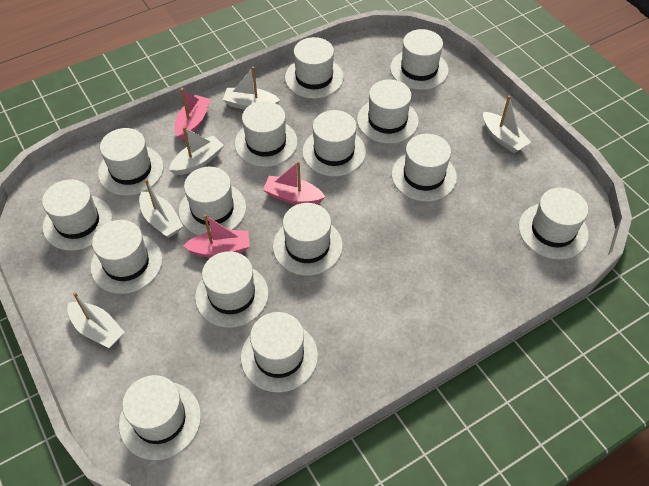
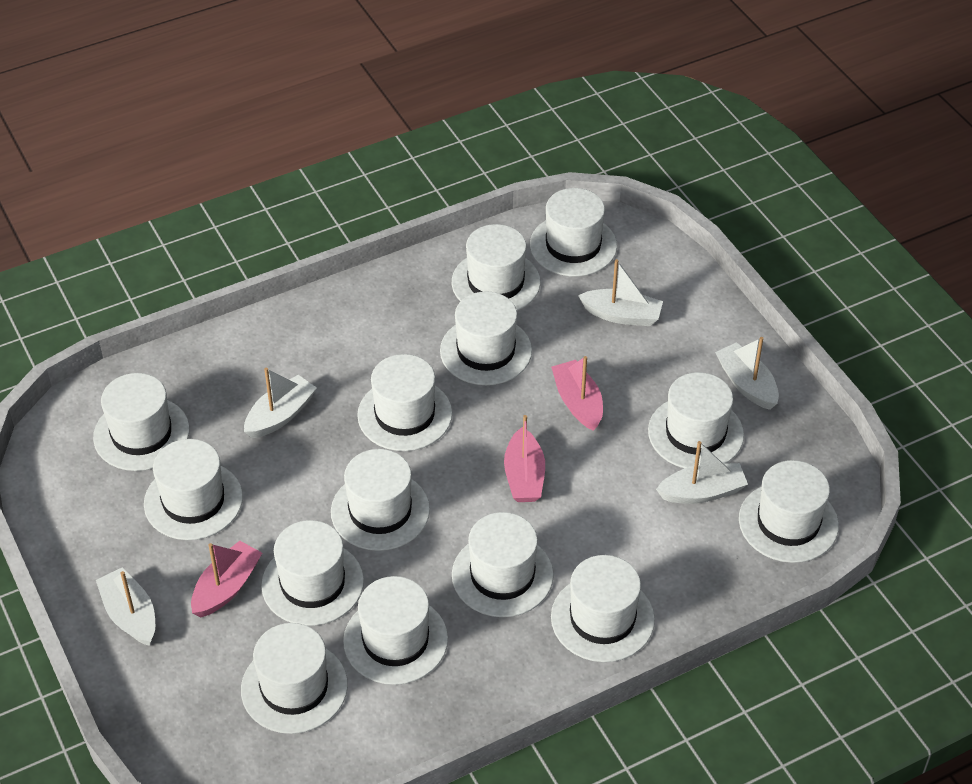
white hat: [42,179,112,251] [90,220,162,294] [98,128,164,195] [119,375,201,460] [179,167,246,235] [195,251,269,328] [235,101,298,167] [241,312,318,392] [273,203,343,276] [285,37,344,99] [302,110,366,176] [357,79,419,144] [390,29,449,90] [391,134,457,201] [519,188,589,259] = 15 -> [93,373,190,471] [144,439,243,540] [241,623,348,734] [261,520,364,626] [331,449,430,551] [343,576,448,685] [357,354,452,451] [440,291,532,385] [452,224,540,311] [452,512,554,617] [530,188,617,276] [551,555,655,662] [648,372,744,468] [739,460,839,563] = 14

